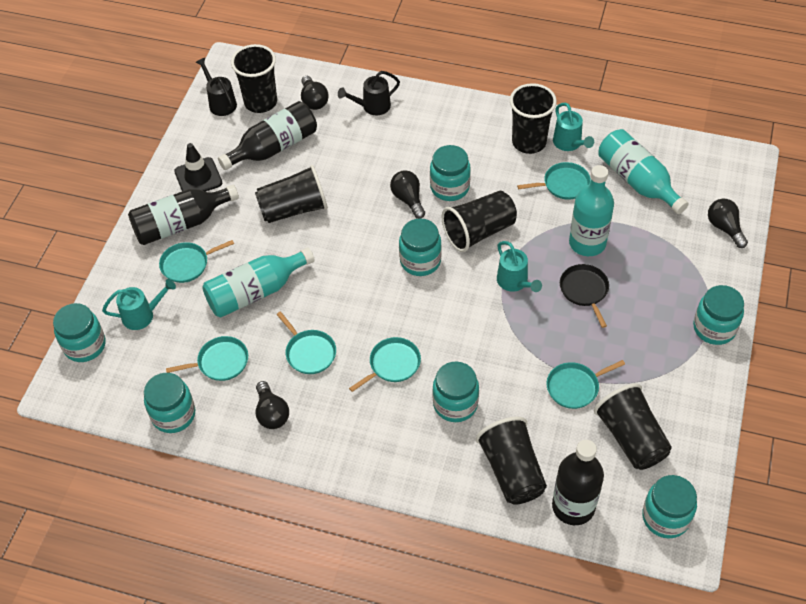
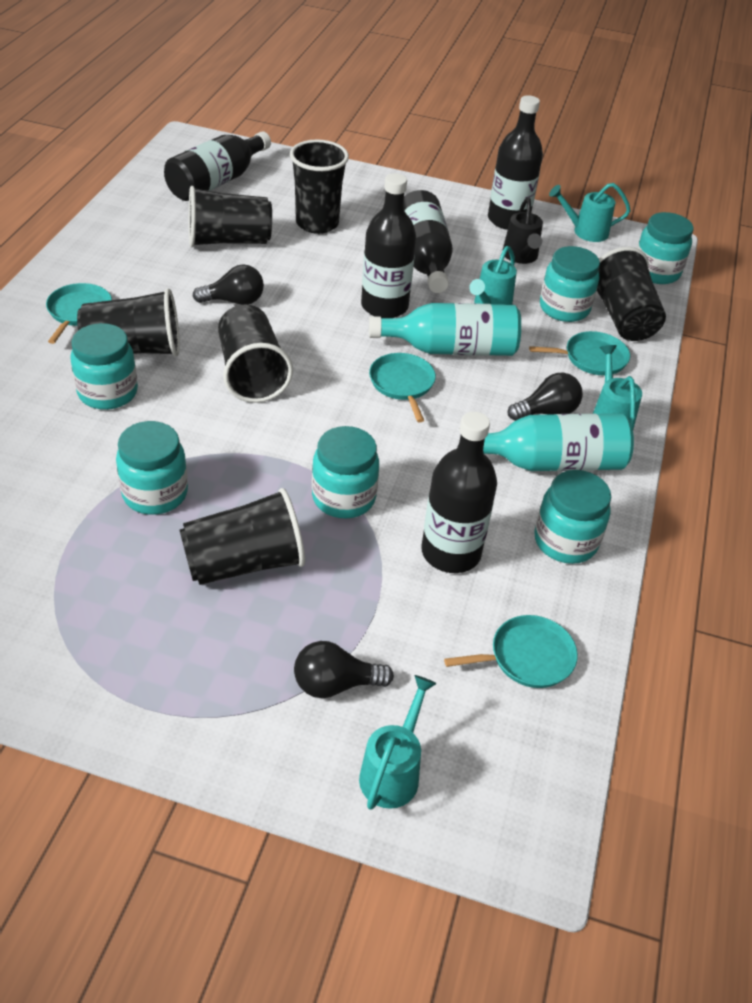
black bottle: [128,185,239,245] [218,101,317,170] [552,440,604,525] = 3 -> [164,131,271,201] [361,173,416,318] [404,190,453,293] [421,412,497,573] [488,95,543,230] = 5
black light bulb: [256,381,289,429] [301,76,329,110] [390,170,425,219] [708,199,748,248] = 4 -> [193,264,264,305] [294,641,394,698] [508,373,583,421] = 3
black pan: [560,264,609,328] = 1 -> none = 0
black traffic cone: [174,143,222,192] = 1 -> none = 0
black watering can: [196,58,237,116] [338,71,400,115] = 2 -> [502,197,543,264] = 1
turquoise bottle: [202,248,315,318] [569,165,614,256] [598,129,689,214] = 3 -> [369,303,521,356] [483,413,634,471] = 2
turquoise jar: [53,303,106,362] [144,373,195,433] [399,218,442,276] [430,145,471,201] [433,362,479,422] [642,475,697,538] [693,285,744,345] = 7 -> [70,323,138,410] [116,421,188,515] [312,426,379,518] [534,470,611,564] [540,246,600,322] [637,212,694,284] = 6
turquoise pan: [159,240,234,283] [166,336,248,381] [276,311,336,374] [349,337,421,392] [517,162,591,200] [546,360,625,409] = 6 -> [46,283,112,344] [369,353,436,422] [444,615,578,688] [529,331,630,375] = 4
turquoise watering can: [102,279,176,330] [497,241,542,292] [553,103,594,151] = 3 -> [359,675,436,810] [469,246,517,305] [549,183,631,242] [593,345,642,429] = 4

